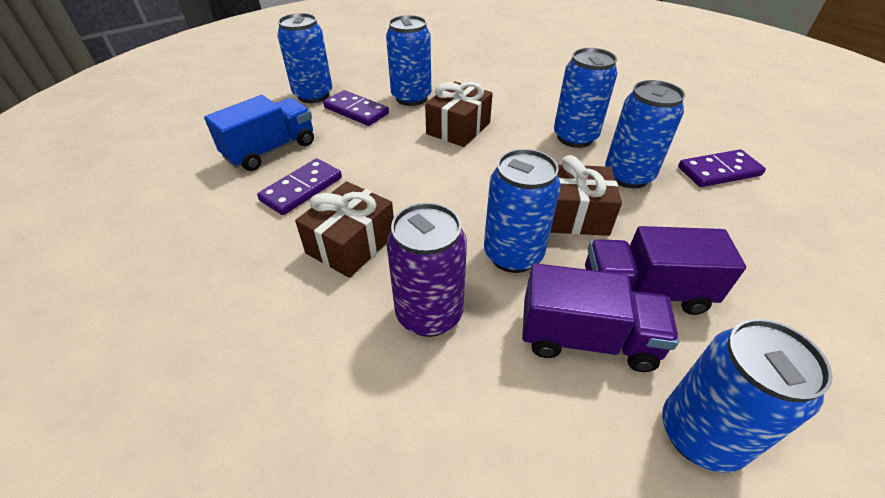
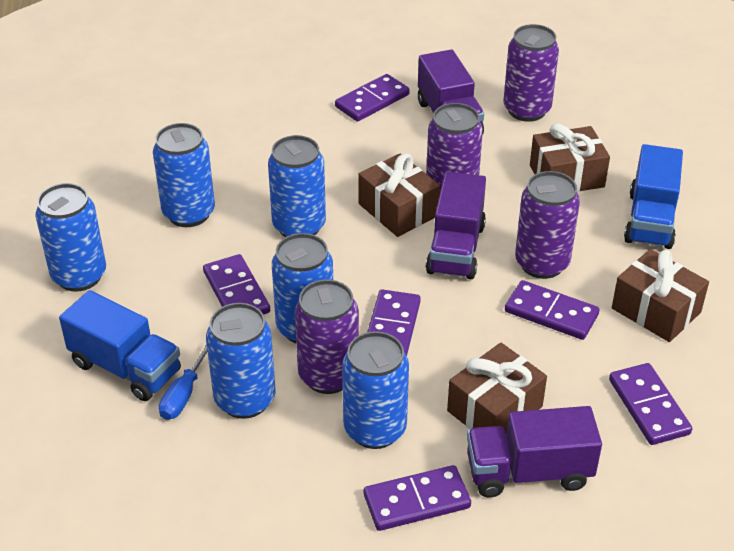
blue screwdriver: none = 0 -> [159,344,207,420] = 1
blue truck: [204,95,314,171] = 1 -> [59,290,181,401] [624,144,683,249] = 2
brown gift: [295,181,394,278] [425,81,493,147] [550,155,622,236] = 3 -> [358,153,440,237] [447,343,547,434] [530,123,610,192] [612,249,709,342] = 4
purple can: [386,203,467,337] = 1 -> [295,280,359,394] [426,103,483,191] [503,24,559,122] [515,171,580,279] = 4
purple domino: [257,158,342,215] [323,90,389,126] [678,149,766,187] = 3 -> [203,254,270,315] [335,74,410,122] [364,465,471,531] [367,289,421,356] [505,280,600,340] [609,363,692,445] = 6
purple truck: [522,263,679,372] [585,226,746,315] = 2 -> [418,49,484,135] [426,172,486,279] [467,406,602,498] = 3

